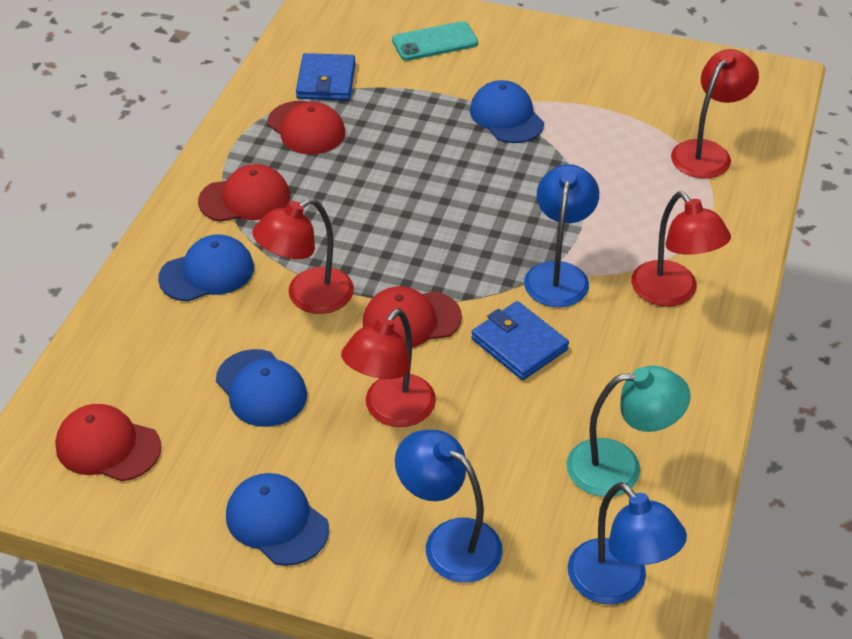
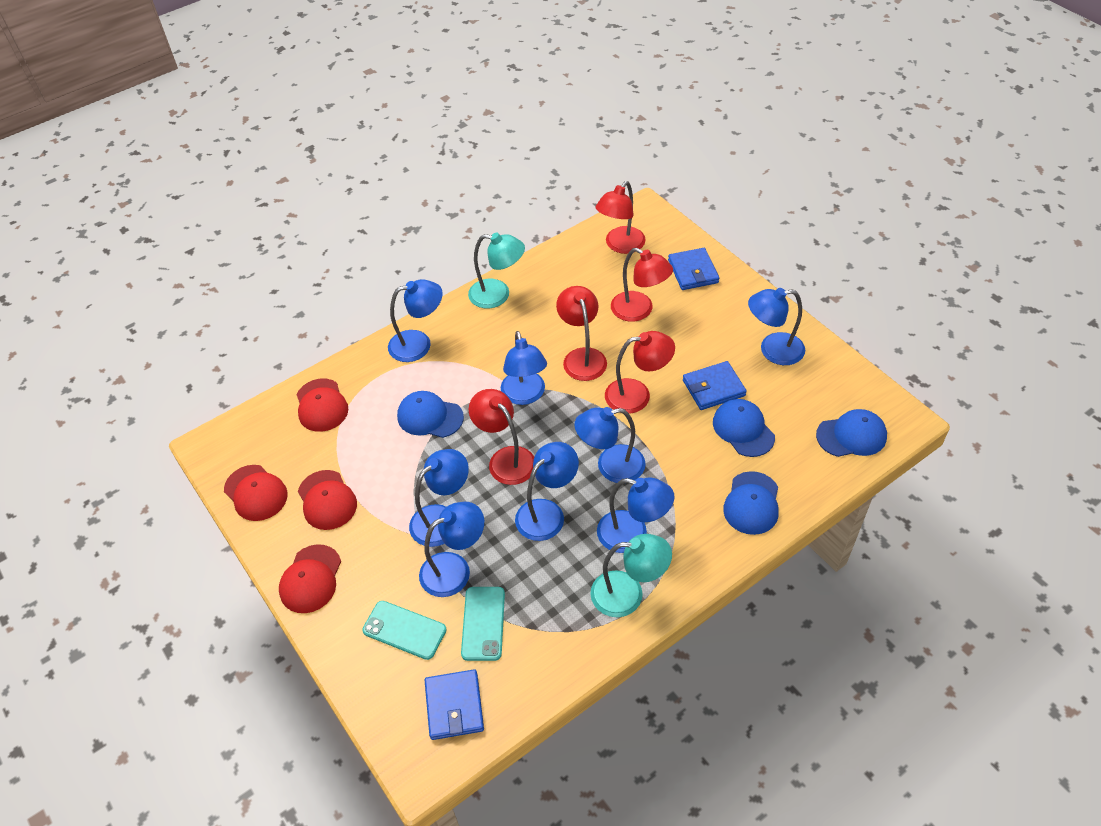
blue lamp: [395,430,503,583] [524,164,599,307] [568,482,687,604] = 3 -> [388,279,443,362] [409,449,469,547] [419,502,484,597] [501,331,547,405] [515,442,579,541] [575,407,646,483] [597,477,675,553] [748,288,805,365] = 8
blue wallet: [296,53,356,100] [471,301,569,380] = 2 -> [425,669,484,740] [668,248,719,290] [683,361,747,410] = 3
red lamp: [253,198,354,314] [341,308,436,427] [631,191,731,307] [671,49,759,178] = 4 -> [469,389,534,485] [556,286,607,381] [596,181,646,254] [605,331,675,414] [611,248,673,322] = 5
turquoise lamp: [567,366,691,497] = 1 -> [468,233,525,309] [590,534,672,617] = 2
turquoise phone: [392,21,478,61] = 1 -> [362,601,446,660] [461,587,505,661] = 2

